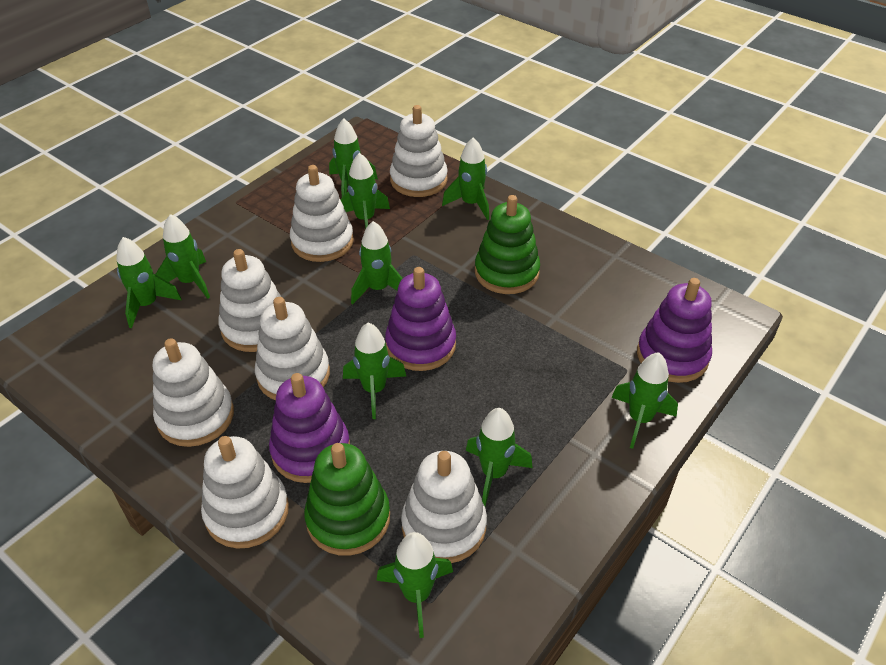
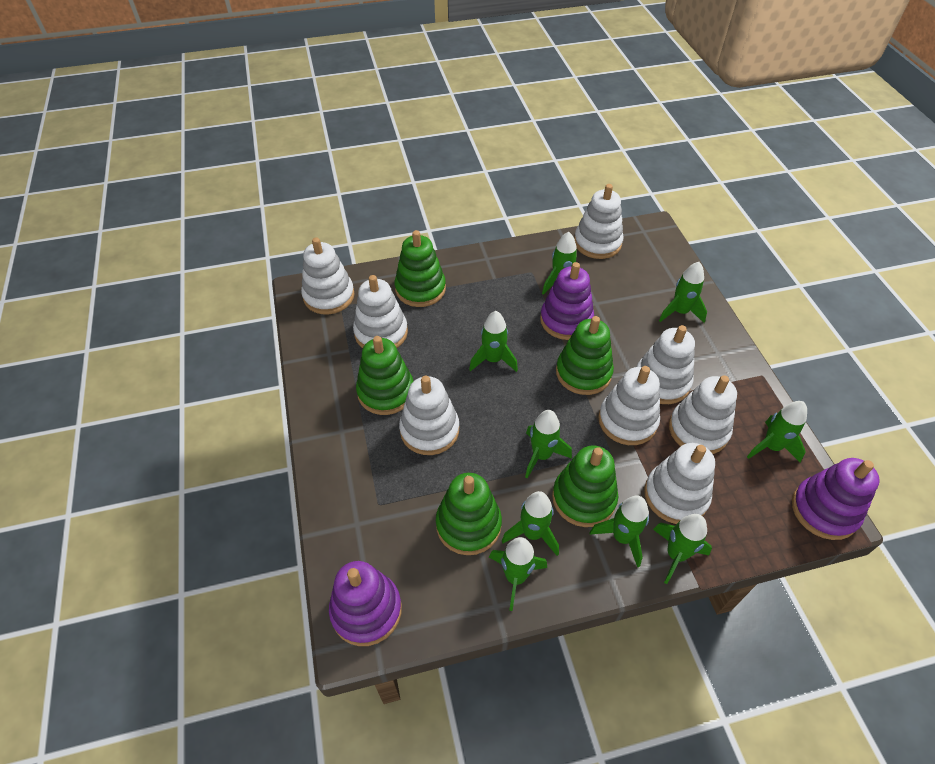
green rocket: [116,237,182,328] [156,214,210,299] [329,119,378,197] [340,153,390,229] [343,323,406,419] [351,221,403,304] [376,532,453,638] [442,137,489,220] [466,408,533,506] [611,352,678,449] = 10 -> [469,311,518,372] [489,537,547,611] [502,491,559,556] [525,410,572,478] [542,232,577,295] [590,495,649,567] [653,514,712,584] [659,262,707,323] [747,401,807,463] = 9
green stacking toy: [304,443,390,556] [475,195,540,294] = 2 -> [356,336,413,415] [395,230,446,307] [436,473,502,555] [552,446,618,527] [556,316,614,395] = 5
white stacking toy: [153,338,234,447] [201,436,289,549] [218,249,281,352] [255,297,330,400] [290,165,354,262] [390,105,448,197] [401,451,487,563] = 7 -> [301,237,355,314] [353,275,408,348] [399,376,459,455] [574,184,624,259] [598,366,660,445] [636,325,695,404] [644,443,715,524] [669,375,737,454] = 8

